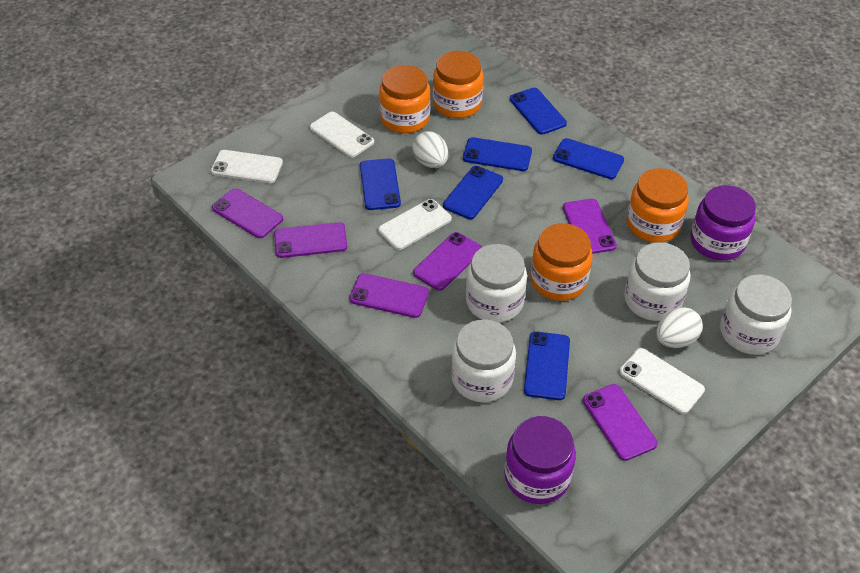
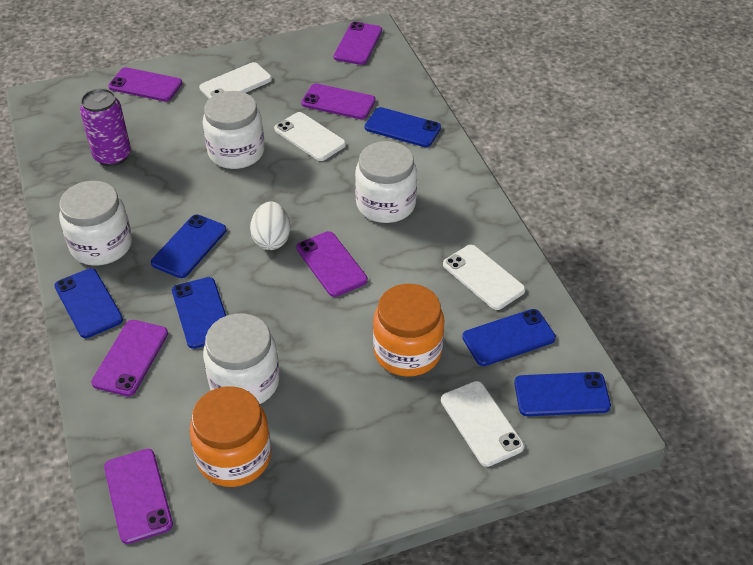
orange jar: [379,65,431,133] [433,51,484,118] [531,223,593,301] [627,168,689,243] = 4 -> [189,386,271,487] [373,284,444,377] = 2
purple can: none = 0 -> [80,88,131,166] = 1
purple jar: [504,416,576,504] [691,185,756,260] = 2 -> none = 0
white egg: [413,131,448,168] [656,307,703,348] = 2 -> [250,202,290,250] = 1

